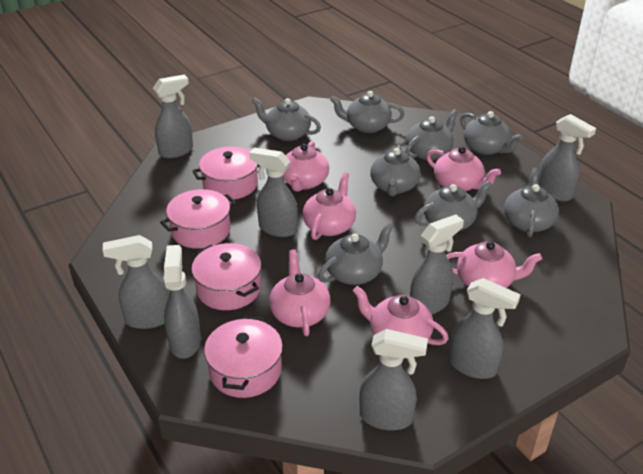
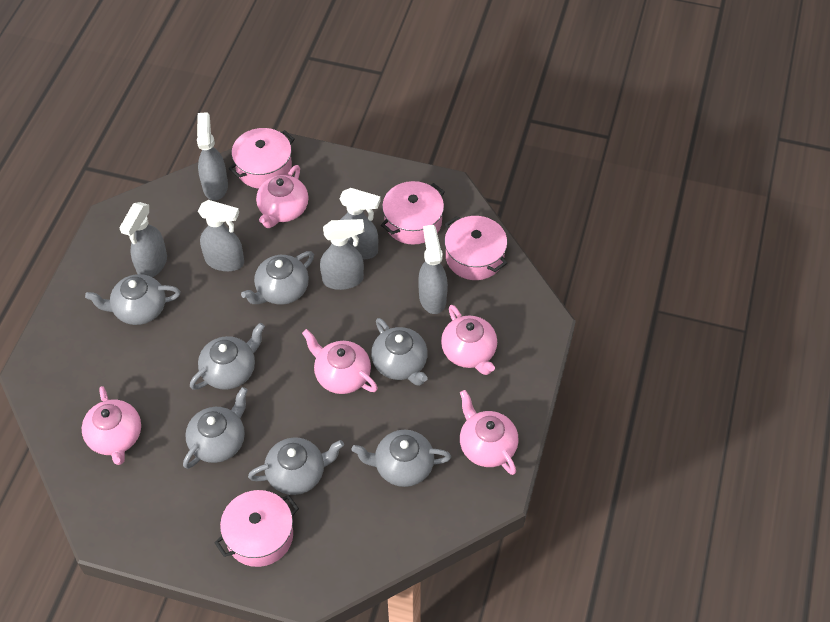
grey spray bottle: [103,235,170,329] [153,75,193,158] [163,245,201,359] [249,148,298,237] [360,329,428,430] [410,215,464,314] [449,278,521,379] [538,114,596,201] = 8 -> [119,202,167,277] [197,112,228,201] [198,200,244,271] [320,219,364,290] [340,188,381,260] [418,225,448,314] = 6
grey teapot: [252,98,321,141] [318,223,394,285] [330,91,405,133] [370,145,420,196] [405,109,458,160] [415,180,492,231] [460,111,523,155] [504,168,559,237] = 8 -> [85,274,180,325] [183,387,248,469] [190,323,265,390] [241,251,314,305] [248,437,344,495] [351,430,451,487] [371,318,428,386] = 7
pink teapot: [269,249,331,336] [283,141,329,192] [303,172,356,240] [353,286,449,345] [426,146,501,191] [446,241,542,288] = 6 -> [82,386,141,465] [256,165,308,228] [302,329,378,394] [441,305,497,375] [460,390,519,475] = 5

